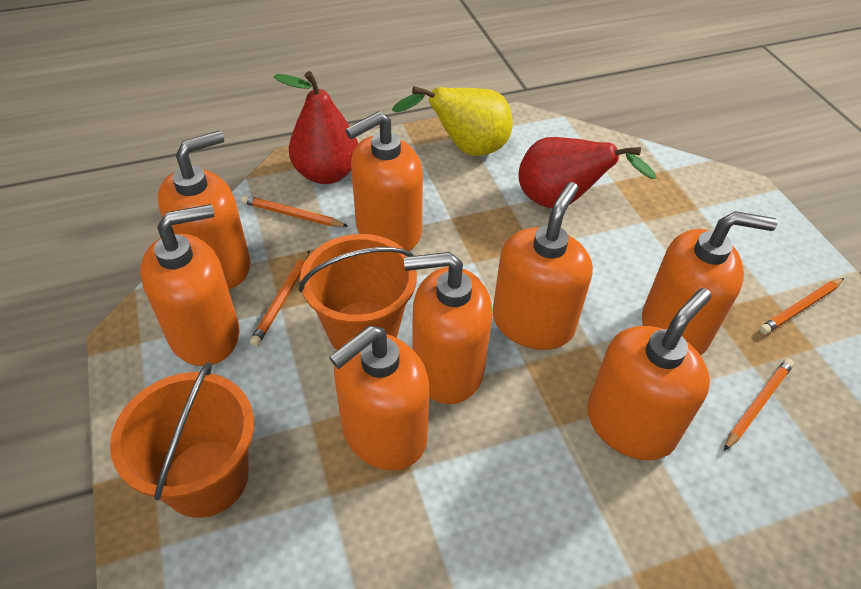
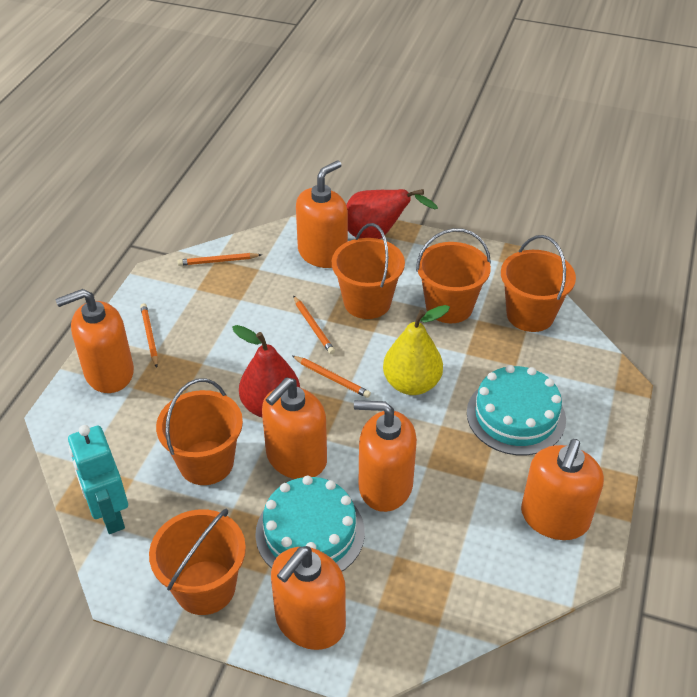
orange bucket: [110,362,254,518] [299,234,417,350] = 2 -> [149,509,246,615] [156,378,243,485] [332,223,405,319] [416,228,491,323] [501,235,576,332] = 5
orange soap dispenser: [140,204,239,366] [158,131,251,289] [329,326,429,471] [345,111,423,251] [404,252,492,404] [493,182,593,350] [587,288,712,460] [642,211,777,356] = 8 -> [55,289,134,393] [262,377,327,479] [271,546,346,650] [296,160,348,268] [354,400,417,512] [521,439,604,540] = 6
turquoise cake: none = 0 -> [255,476,365,571] [467,365,566,455] = 2
turquoise robot: none = 0 -> [68,425,128,534] = 1

